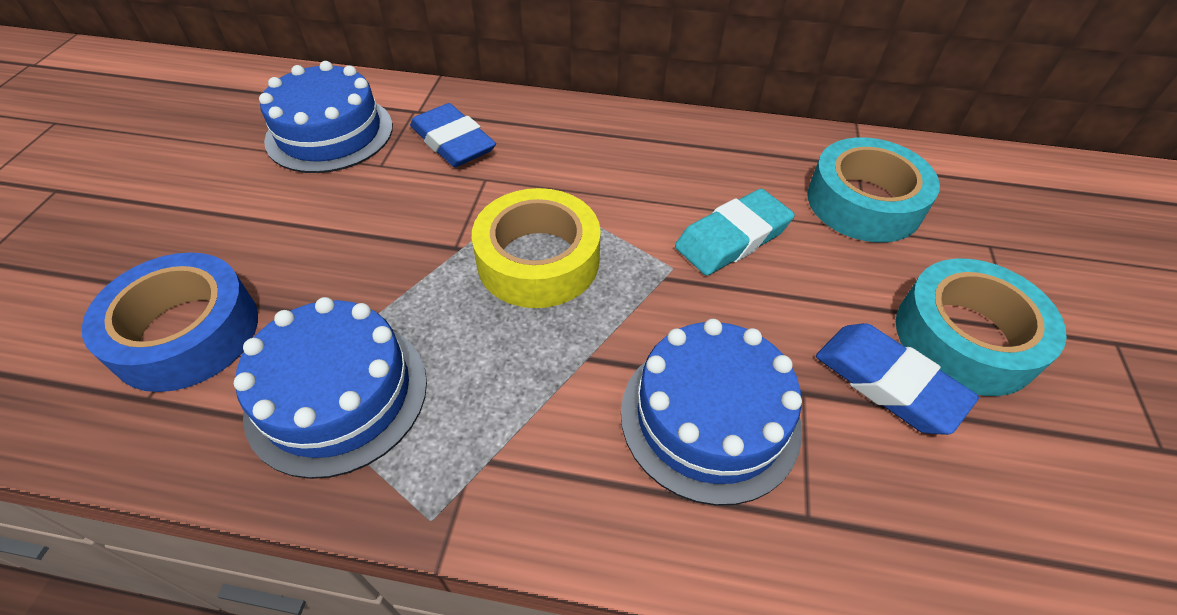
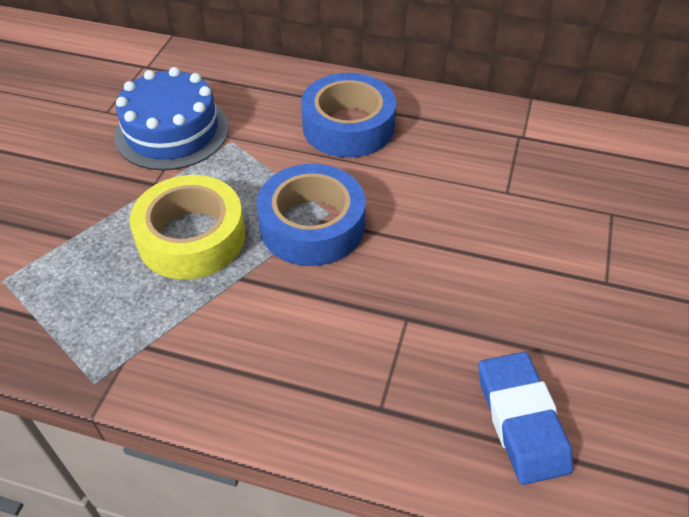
blue cake: [234,297,427,479] [259,61,393,173] [621,319,802,506] = 3 -> [114,67,229,170] = 1
blue eraser: [410,103,496,167] [816,323,979,435] = 2 -> [478,352,573,485] = 1
blue tape: [82,253,258,392] = 1 -> [256,164,365,266] [301,73,396,158] = 2
turquoise eraser: [675,189,795,276] = 1 -> none = 0
turquoise tape: [807,137,940,243] [896,259,1067,396] = 2 -> none = 0

